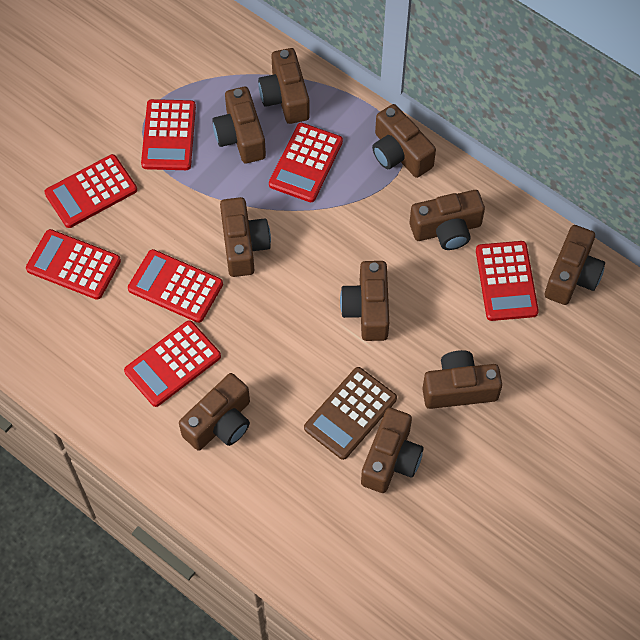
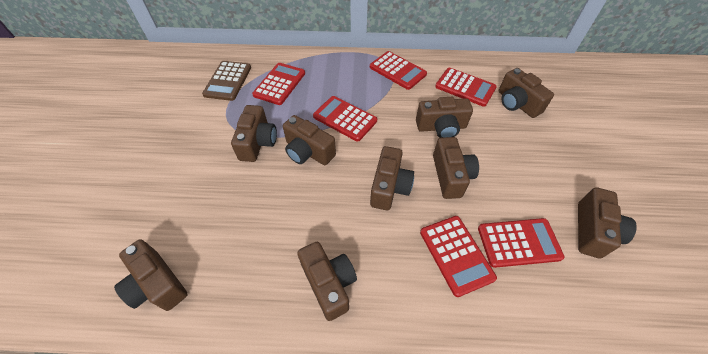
brown camera: [179,373,250,451] [212,87,266,163] [220,197,271,277] [258,48,310,124] [340,261,389,341] [361,408,424,493] [372,104,436,178] [410,190,485,250] [422,350,502,409] [545,225,605,305] = 10 -> [114,239,188,311] [231,105,277,162] [283,115,336,165] [297,242,357,321] [370,146,414,211] [416,97,473,138] [433,137,479,199] [499,68,554,118] [578,187,637,259] = 9
red calculator: [26,229,121,300] [45,154,137,228] [124,320,221,407] [128,249,223,323] [141,99,196,170] [269,123,343,202] [476,241,539,321] = 7 -> [252,63,305,105] [313,96,377,142] [370,51,427,90] [420,216,497,297] [435,68,497,107] [478,218,564,268] = 6

